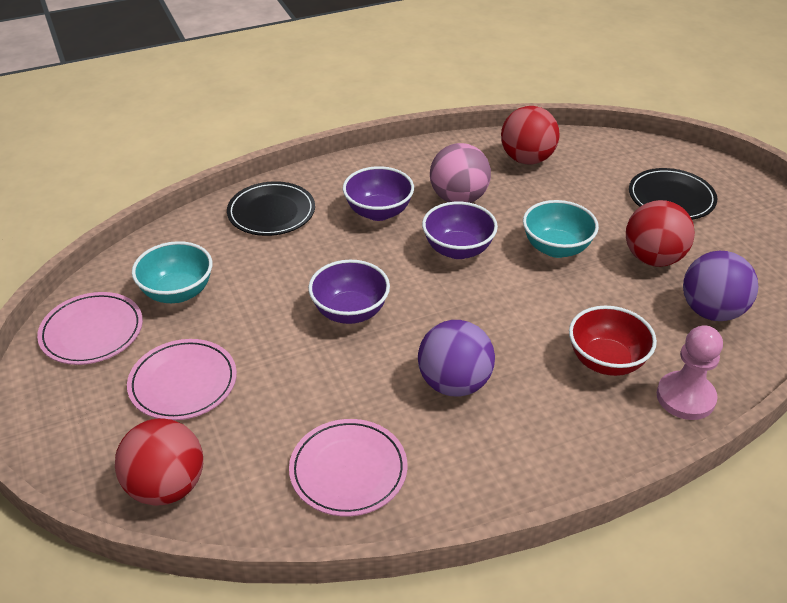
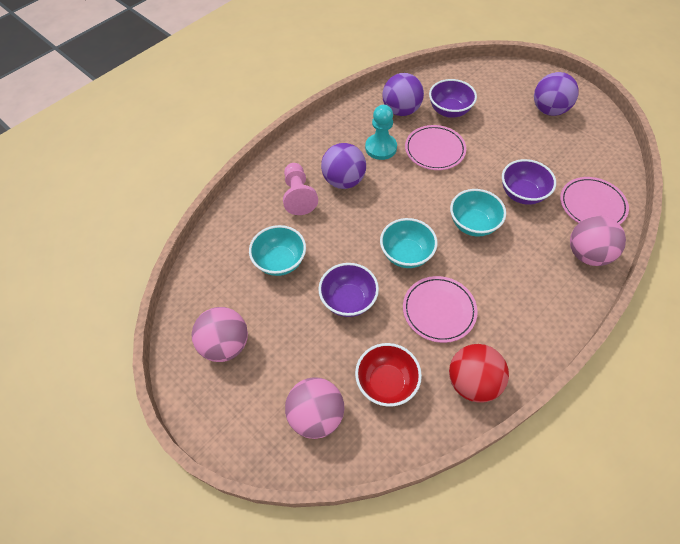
black plate: [227,181,315,236] [629,168,717,220] = 2 -> none = 0
pink ball: [430,143,491,203] = 1 -> [192,307,248,362] [285,377,344,439] [570,216,626,266] = 3
purple ball: [418,320,495,397] [683,251,758,321] = 2 -> [321,143,366,189] [382,73,424,116] [534,72,579,116] = 3
red ball: [115,418,203,506] [501,106,560,164] [626,200,695,267] = 3 -> [449,344,509,403] = 1
turquoise bowl: [132,241,212,303] [523,200,599,258] = 2 -> [249,225,306,276] [380,218,437,268] [450,189,506,237] = 3
turquoise pawn: none = 0 -> [365,105,397,160] = 1

